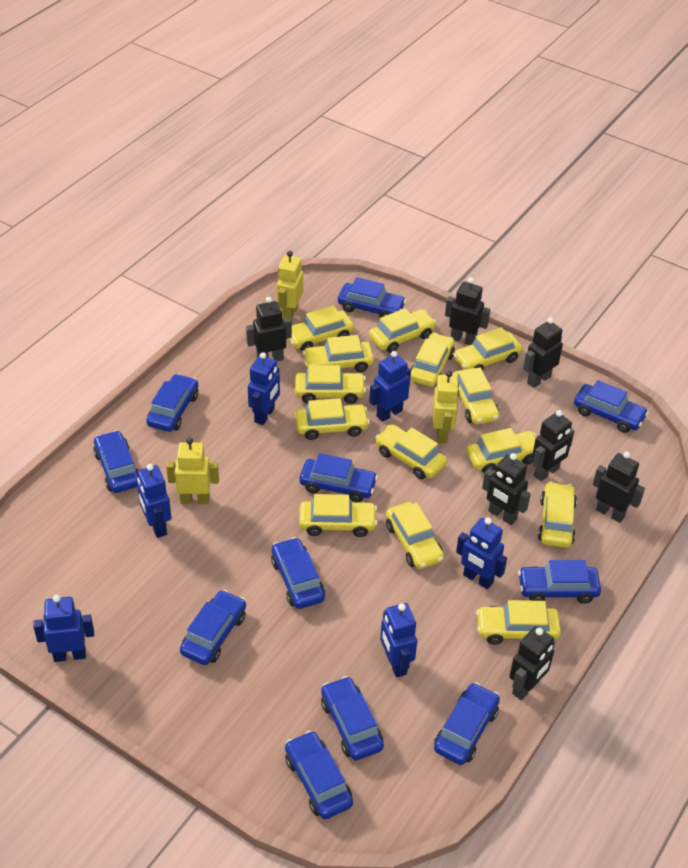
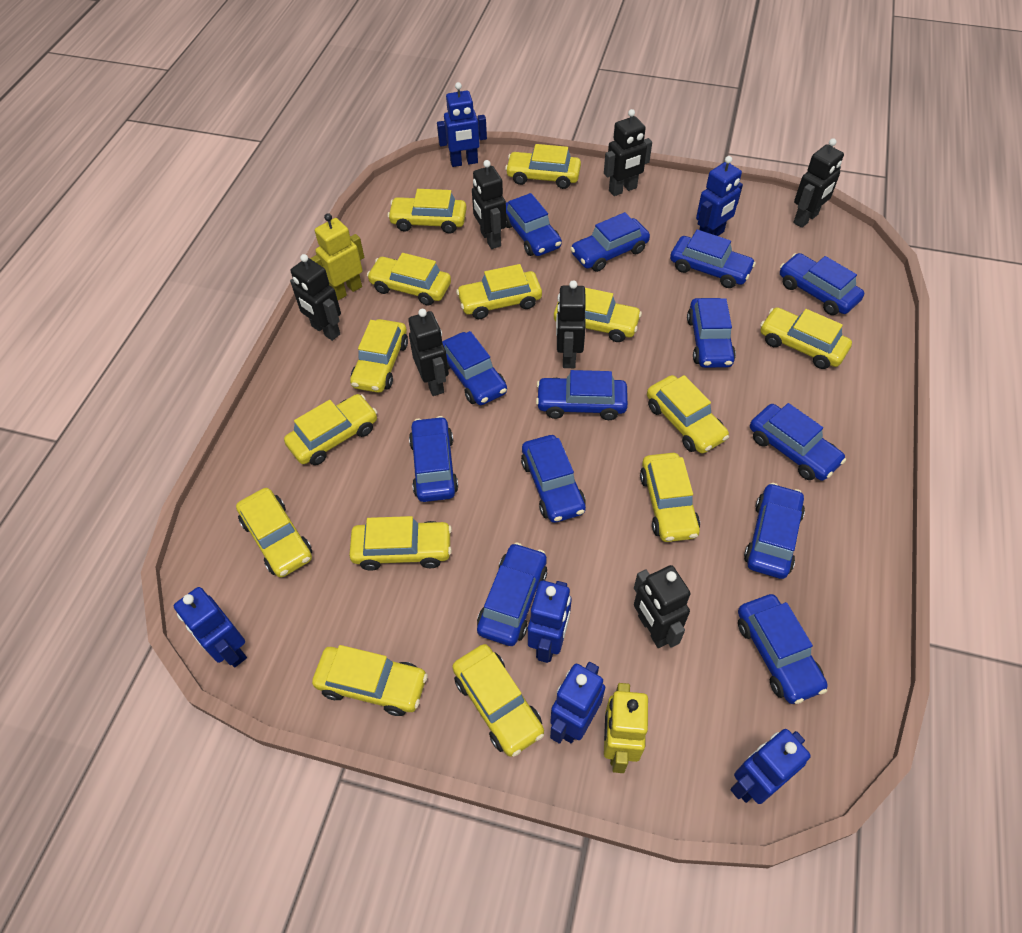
blue car: [93,430,139,493] [146,374,198,432] [180,590,246,665] [271,537,325,609] [285,731,353,819] [300,453,378,502] [321,676,384,760] [338,277,406,318] [434,682,500,765] [518,560,601,604] [574,380,648,433] = 11 -> [409,416,458,502] [442,331,507,405] [477,542,547,646] [506,193,562,256] [521,435,586,523] [536,370,628,420] [570,212,650,272] [670,230,756,288] [687,298,736,368] [738,594,828,704] [744,483,805,579] [750,403,846,481] [780,253,864,315] = 13
yellow robot: [166,438,219,504] [277,251,303,321] [433,371,459,443] = 3 -> [310,213,364,300] [604,683,648,773] = 2

